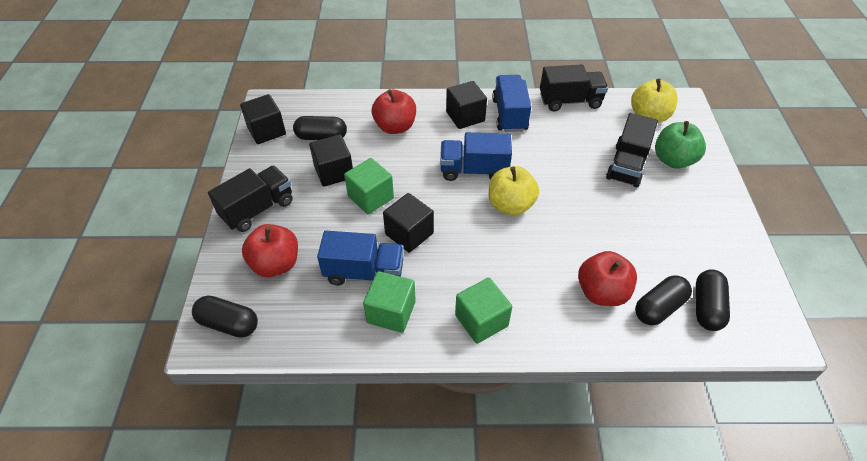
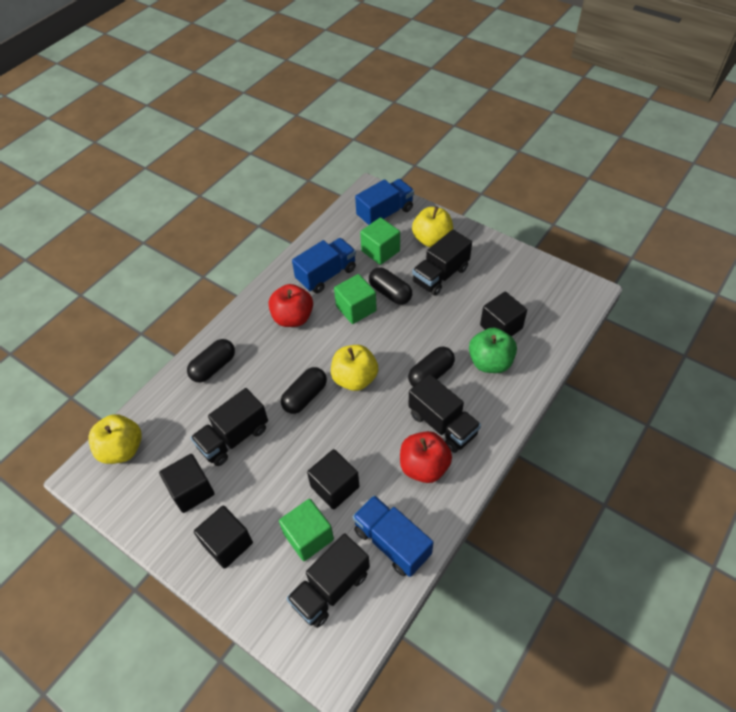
black truck: [208,166,293,232] [540,65,608,112] [606,113,658,187] = 3 -> [191,388,268,466] [286,533,370,628] [408,374,481,453] [412,230,472,296] = 4
red apple: [242,224,298,277] [372,89,416,134] [578,251,637,306] = 3 -> [268,284,313,327] [400,431,452,483] = 2
yellow apple: [489,166,539,215] [631,79,678,123] = 2 -> [88,414,142,464] [331,345,378,391] [412,206,453,247] = 3

